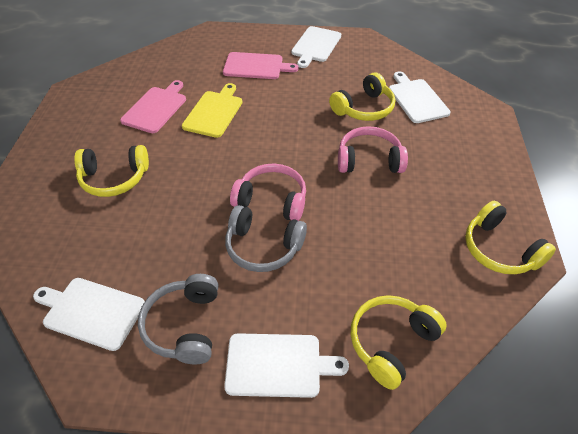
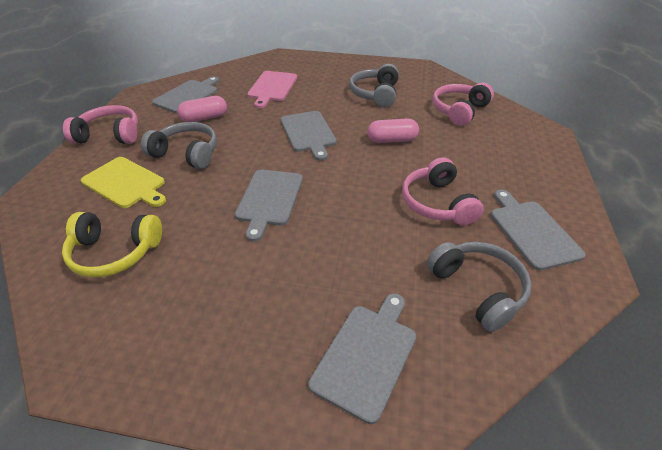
grey cutting board: none = 0 -> [152,76,219,114] [235,169,303,242] [281,111,337,161] [308,293,416,424] [491,190,586,270] = 5
grey headphones: [138,274,218,364] [225,205,307,272] = 2 -> [141,122,217,169] [349,64,399,107] [426,242,532,332] = 3
pink capsule: none = 0 -> [177,96,227,122] [367,118,419,143] = 2
pink cutting board: [120,80,186,133] [223,52,299,79] = 2 -> [247,71,297,108] = 1
pink headphones: [230,164,306,221] [338,126,408,173] = 2 -> [63,105,138,144] [402,157,484,226] [433,83,494,126] = 3
white cutting board: [33,278,145,351] [224,333,349,398] [291,26,341,68] [389,71,451,123] = 4 -> none = 0
yellow headphones: [74,145,149,197] [329,73,395,121] [351,295,447,390] [465,201,556,274] = 4 -> [62,212,162,277] = 1

